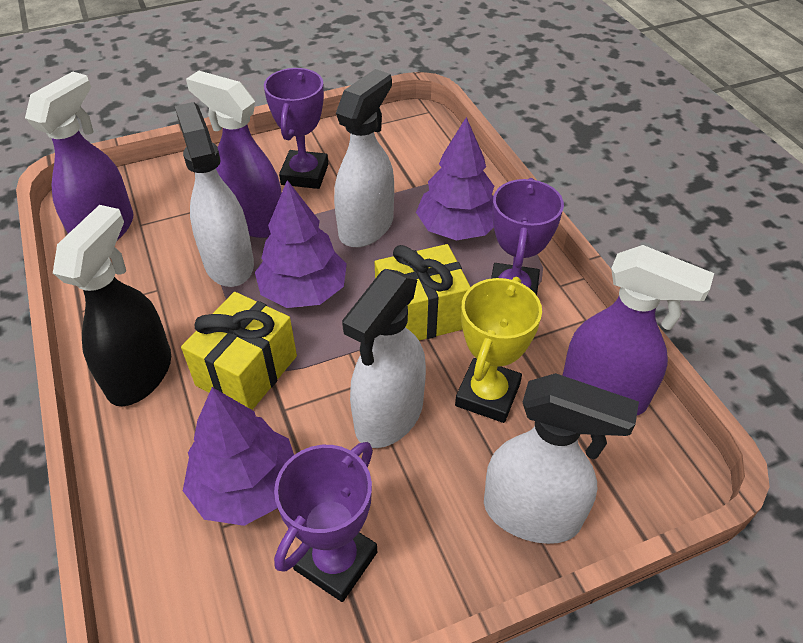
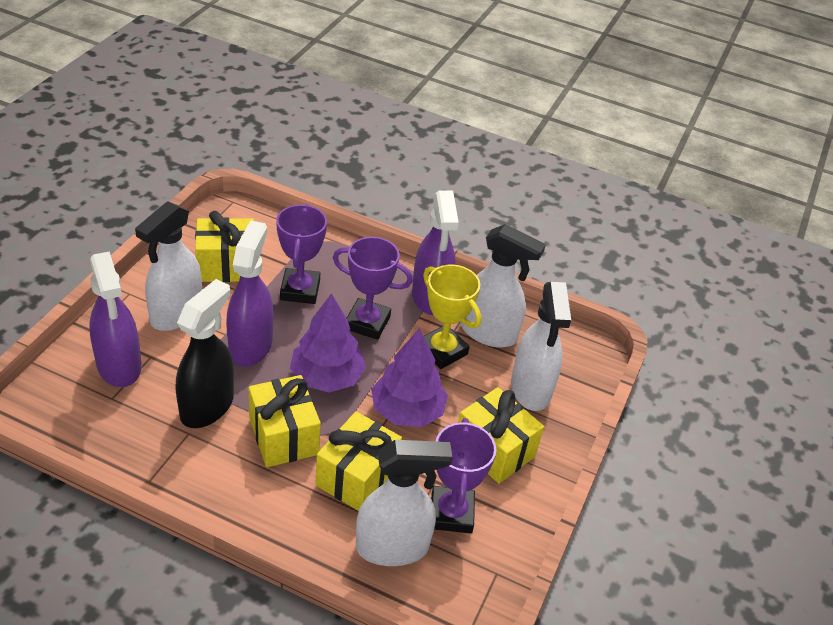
purple tree: [183,387,294,526] [255,180,347,308] [416,117,494,240] = 3 -> [290,293,366,393] [371,328,448,427] = 2
yellow gift: [181,292,297,410] [375,244,470,341] = 2 -> [195,211,254,282] [249,375,321,467] [315,411,402,511] [458,387,544,484] = 4

